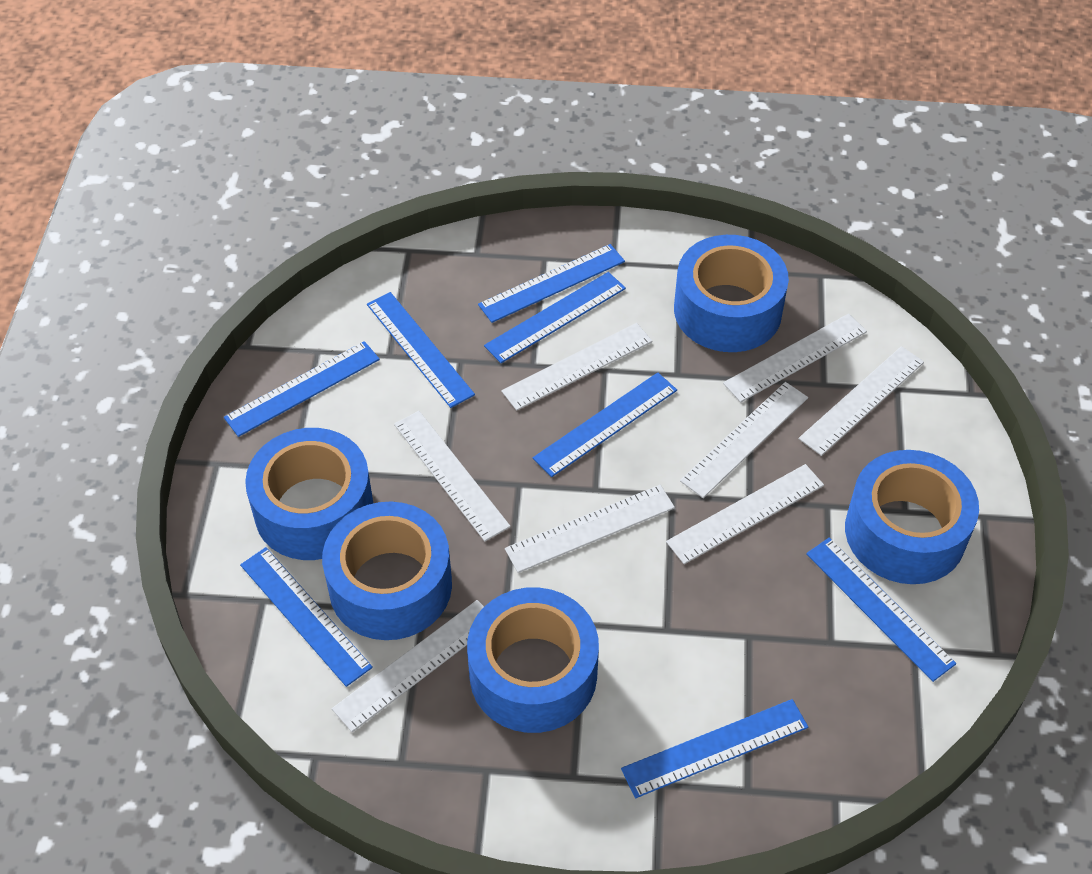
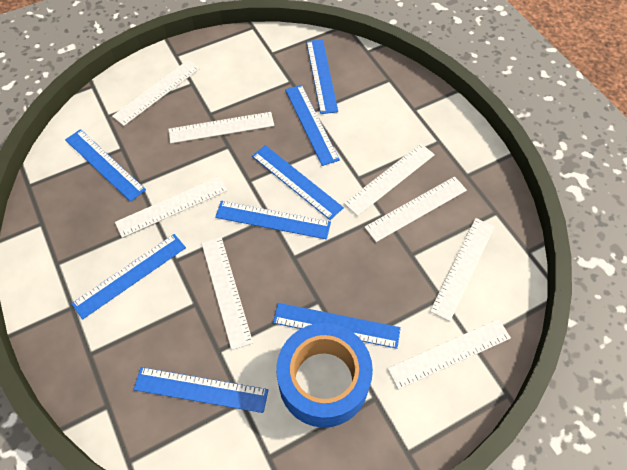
blue tape: [245,428,373,560] [322,502,452,640] [467,587,599,733] [674,235,789,352] [845,450,979,584] = 5 -> [276,323,373,428] = 1

